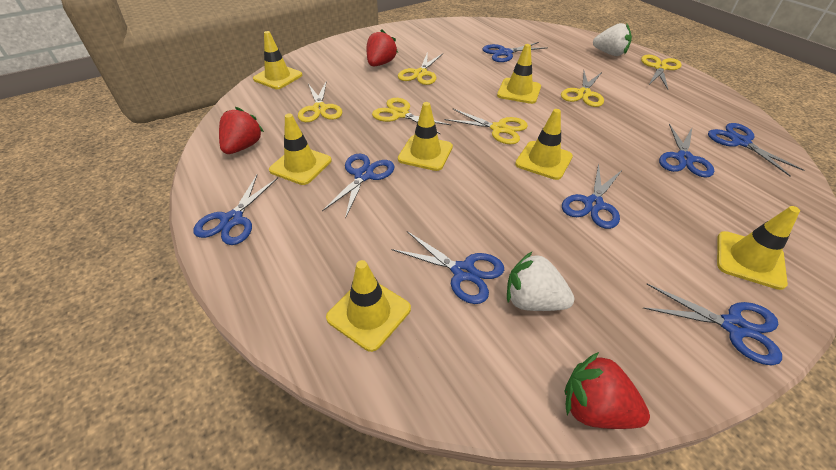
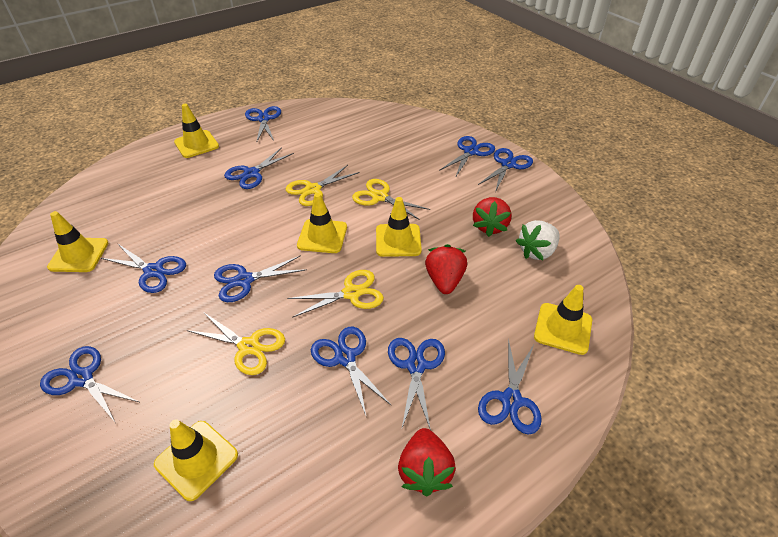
blue scissors: [193,175,278,245] [322,154,395,219] [392,231,504,304] [483,42,546,62] [562,163,623,229] [643,284,782,365] [659,124,714,178] [708,123,805,176] = 8 -> [40,346,139,423] [101,243,186,293] [214,255,307,302] [224,147,294,189] [245,106,281,143] [311,327,392,415] [388,338,445,430] [439,136,495,178] [478,148,533,192] [478,339,542,435] = 10
white strawberry: [507,251,574,311] [593,23,632,56] = 2 -> [516,220,560,260] = 1
yellow scissors: [298,81,342,122] [372,98,451,134] [398,52,443,85] [444,109,528,144] [561,71,604,107] [641,55,682,90] = 6 -> [187,312,285,375] [285,165,359,206] [287,270,384,318] [352,179,430,220] = 4
yellow traffic cone: [253,31,302,89] [269,114,332,185] [326,260,411,352] [398,102,453,171] [497,44,541,104] [515,109,573,180] [717,206,800,290] = 7 -> [47,211,108,272] [154,419,238,501] [174,104,219,158] [297,193,347,253] [376,197,422,257] [534,285,592,355] = 6

